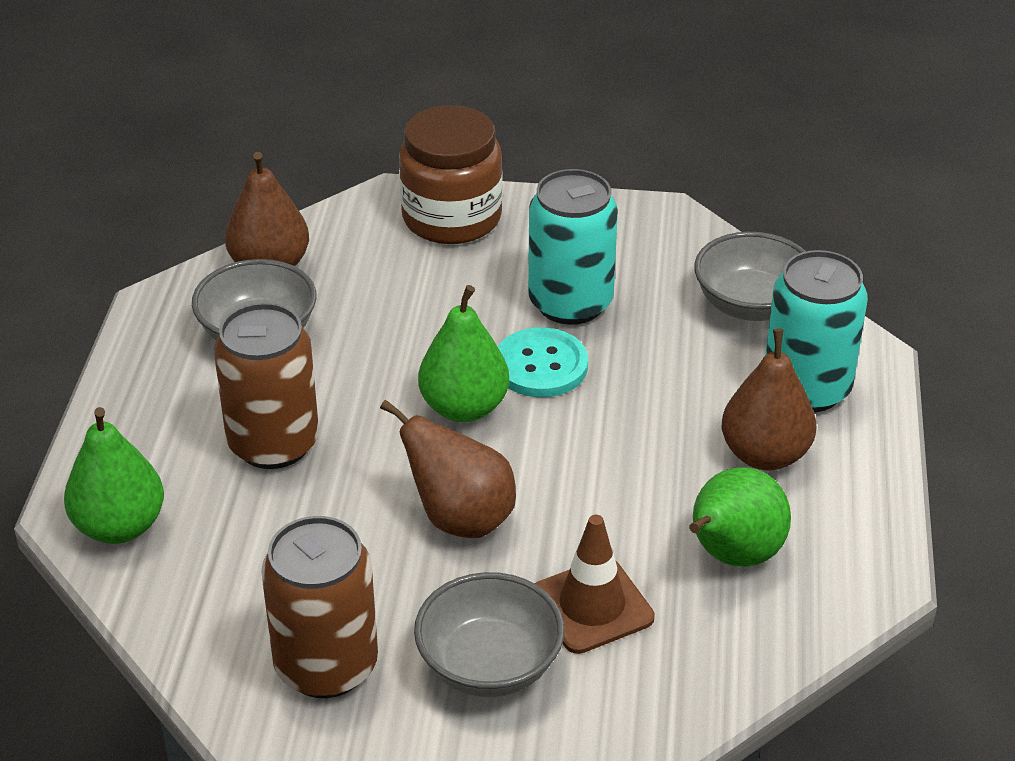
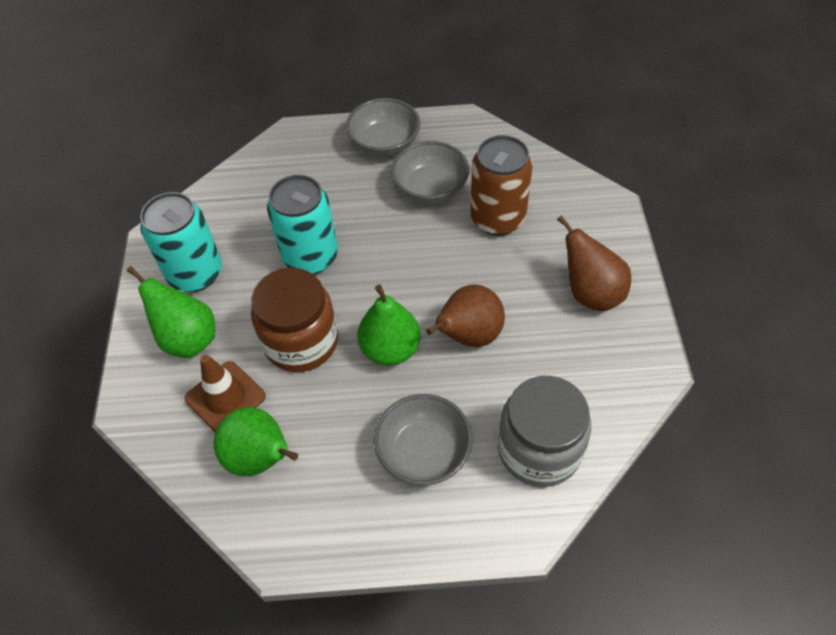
brown can: [214,303,319,469] [261,516,378,698] = 2 -> [470,135,533,235] = 1
brown pear: [225,152,309,266] [380,399,516,538] [722,329,816,470] = 3 -> [426,284,505,347] [557,215,631,311] = 2
grey jar: none = 0 -> [498,376,591,487] = 1
turquoise button: [498,328,588,397] = 1 -> none = 0

